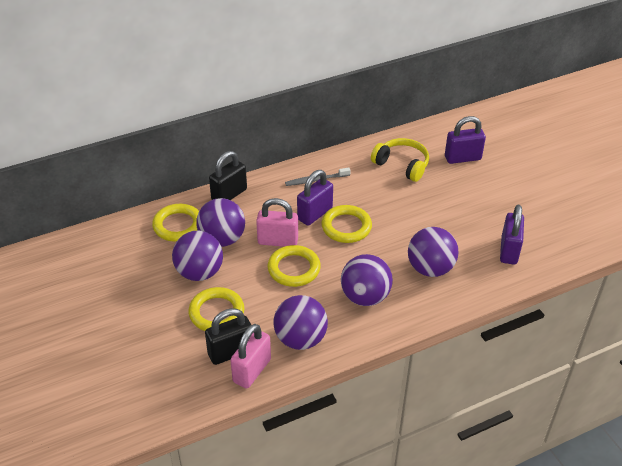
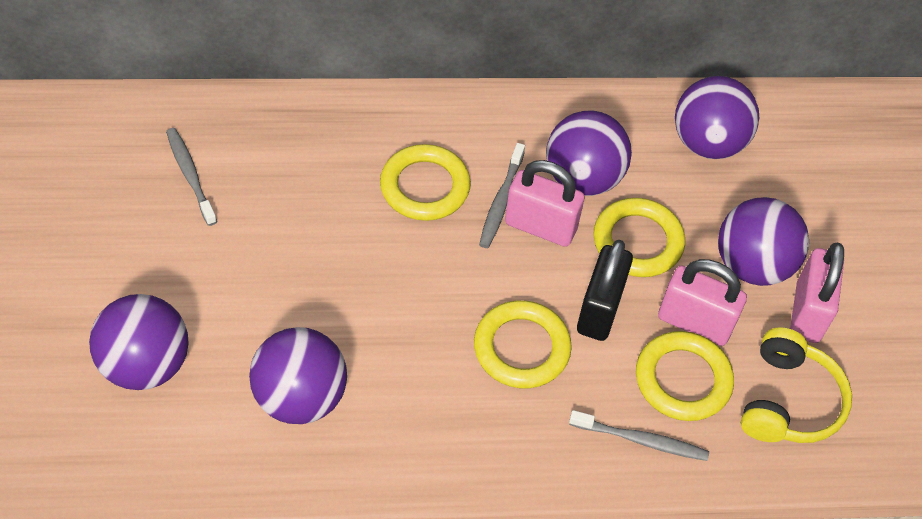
black padlock: [205,308,251,365] [209,151,247,200] = 2 -> [577,240,633,341] = 1
grey toothbrush: [285,167,351,186] = 1 -> [166,128,217,226] [479,143,525,248] [569,410,709,461] = 3
pink padlock: [230,324,271,389] [256,198,298,247] = 2 -> [505,160,584,247] [658,259,747,346] [790,243,844,343] = 3
purple padlock: [297,170,333,226] [445,116,486,164] [500,205,524,265] = 3 -> none = 0

